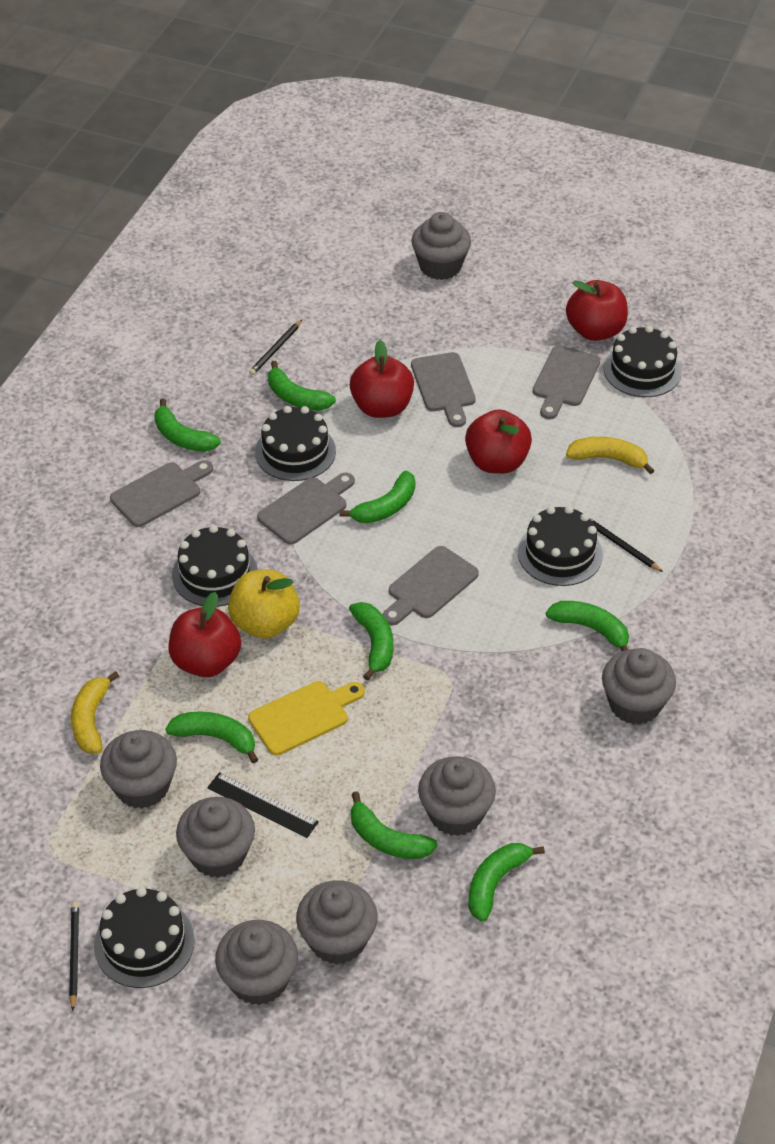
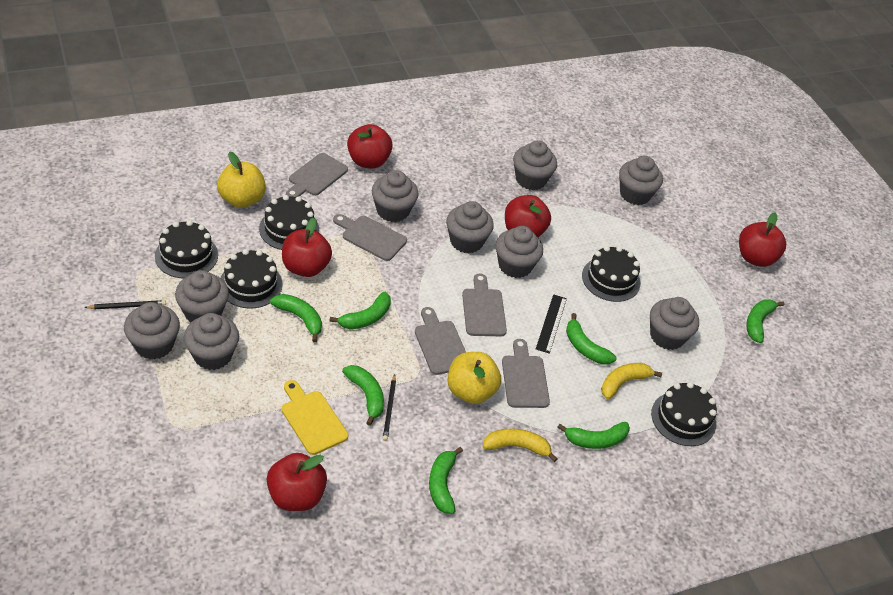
black pencil: [69,902,79,1011] [249,320,302,375] [590,518,663,572] = 3 -> [84,300,166,309] [383,374,396,441] = 2
green banana: [155,399,221,452] [165,712,258,764] [268,361,336,411] [339,471,415,524] [349,602,393,681] [351,792,438,859] [468,843,545,922] [546,601,629,651] = 8 -> [270,294,322,342] [330,292,391,329] [342,365,384,426] [429,447,463,514] [557,422,630,449] [566,313,616,365] [746,299,784,343] = 7
grey cupcake: [100,730,177,809] [176,797,255,878] [215,920,298,1006] [296,880,378,965] [411,212,471,280] [418,756,496,836] [602,648,676,725] = 7 -> [124,302,180,360] [175,270,229,322] [184,313,239,370] [372,170,419,222] [446,201,494,253] [495,226,543,278] [513,140,557,190] [619,156,663,205] [650,297,699,350] = 9
red apple: [169,592,241,677] [350,340,414,418] [465,409,532,474] [566,280,628,341] = 4 -> [267,453,327,511] [282,218,332,277] [347,124,393,168] [505,195,551,237] [739,212,786,267] = 5
yellow apple: [228,569,300,638] = 1 -> [217,152,266,208] [447,352,501,404] = 2

